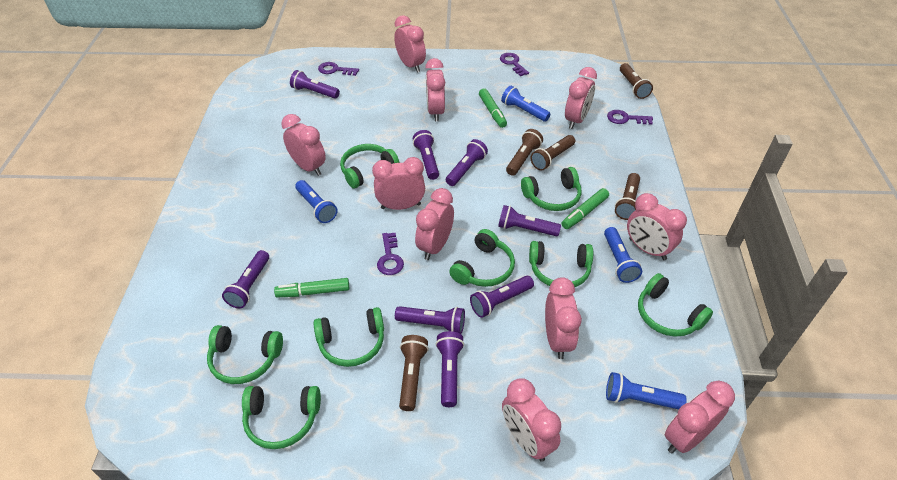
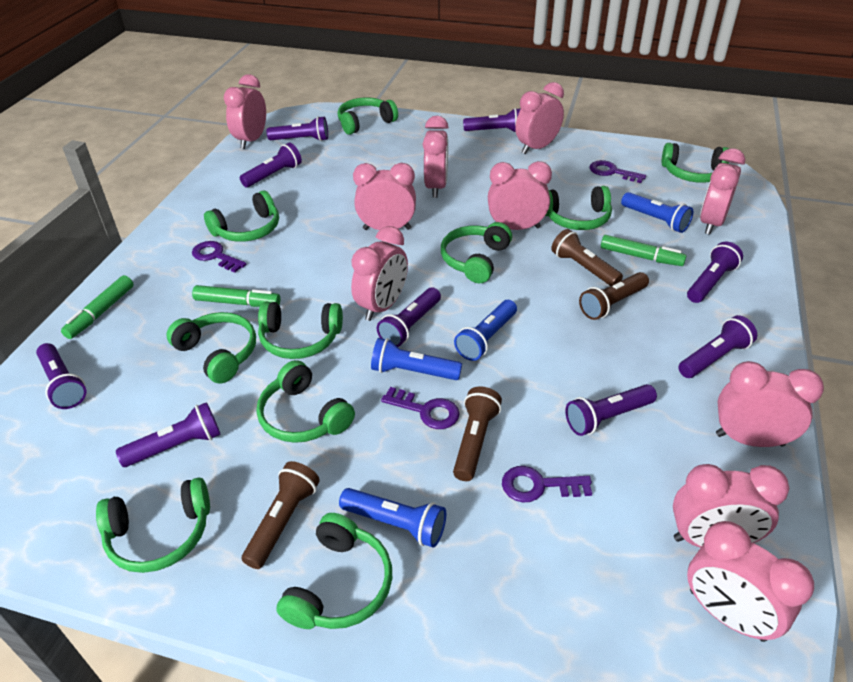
brown flashlight: [399,335,429,411] [506,129,543,176] [531,135,575,171] [615,173,640,220] [620,63,653,99] = 5 -> [242,461,320,569] [453,386,502,481] [551,229,623,286] [579,272,649,320] = 4
green headphones: [207,325,283,384] [242,386,321,449] [313,307,384,367] [340,144,399,188] [449,229,515,287] [521,167,582,211] [529,241,593,287] [638,273,713,337] = 8 -> [96,478,210,573] [166,312,256,384] [204,191,279,242] [257,360,355,443] [258,302,343,359] [276,513,392,629] [338,97,398,135] [441,222,512,283] [545,186,612,230] [661,143,729,183] = 10
purple flashlight: [222,250,269,308] [290,70,340,99] [395,306,465,334] [413,130,439,180] [436,331,464,407] [446,139,488,186] [470,276,534,318] [498,205,561,236] = 8 -> [36,343,86,409] [116,402,221,467] [240,143,302,187] [267,116,328,141] [377,287,441,347] [463,108,521,132] [565,384,657,436] [678,315,757,378] [687,242,743,303] = 9

